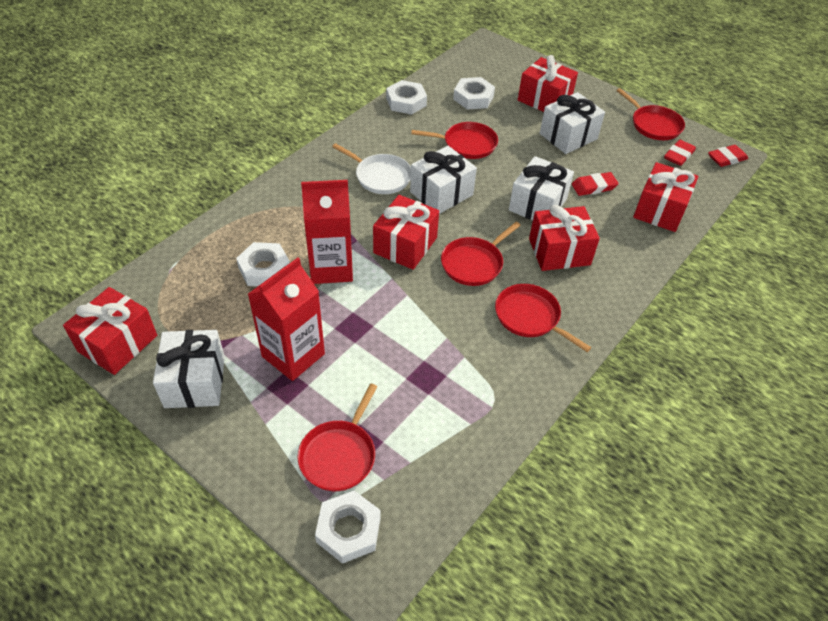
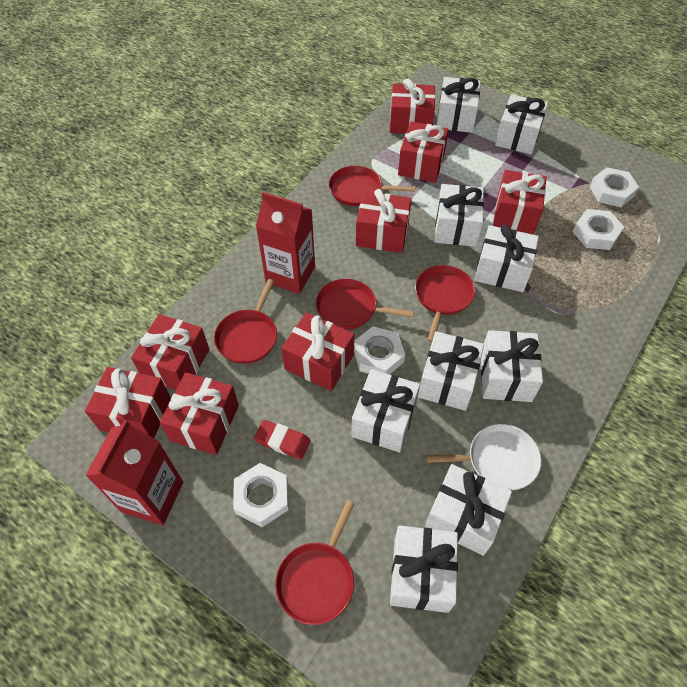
red eraser: [572,172,619,196] [664,140,696,166] [708,145,748,167] = 3 -> [254,420,310,459] = 1
red gift: [63,287,157,375] [373,195,439,270] [518,55,578,112] [529,205,600,271] [633,162,698,232] = 5 -> [85,367,171,438] [131,314,209,390] [160,373,239,455] [281,312,354,391] [356,189,412,253] [390,79,435,134] [398,121,449,183] [493,170,547,234] = 8
white gift: [153,330,225,408] [410,146,477,214] [509,156,574,220] [540,92,605,154] = 4 -> [352,369,420,452] [390,525,458,613] [418,331,484,411] [425,464,512,556] [435,184,484,247] [437,77,481,133] [474,224,539,292] [481,330,543,402] [495,94,548,154] = 9

